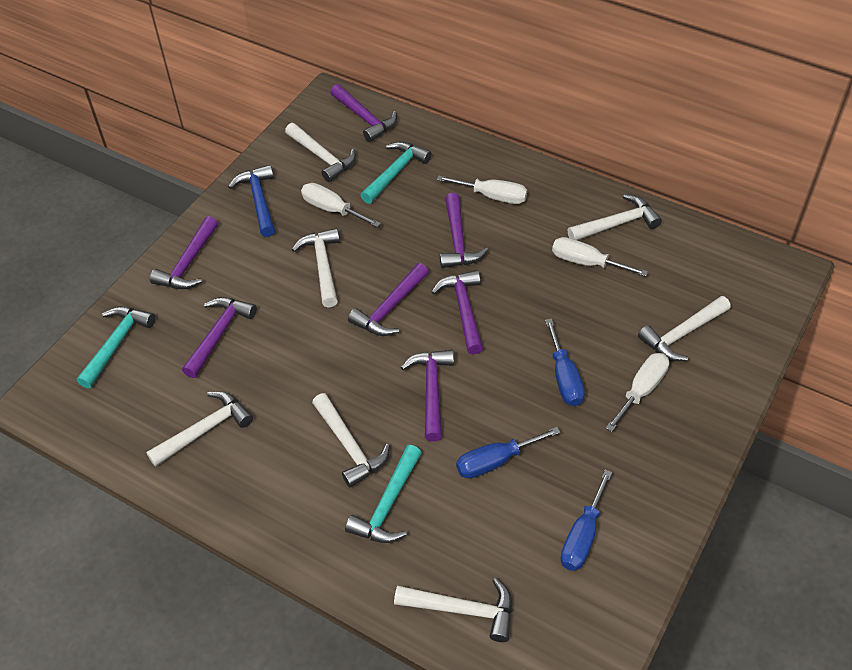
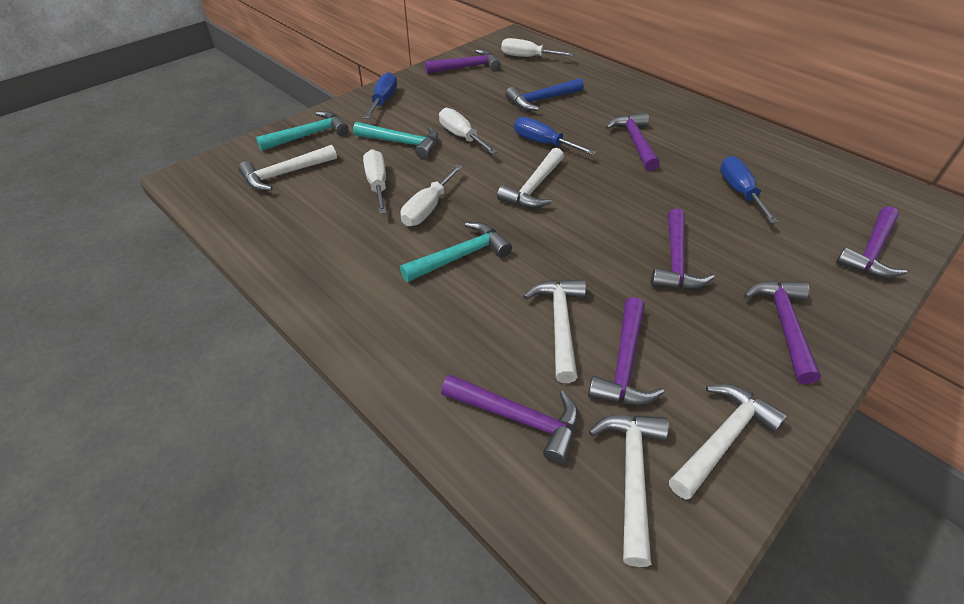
white hammer: [146,391,253,467] [285,123,356,182] [292,228,340,308] [312,393,390,487] [394,578,512,642] [568,194,662,240] [638,296,731,361] = 7 -> [238,145,337,191] [497,148,564,208] [523,279,586,383] [589,415,669,567] [669,384,787,500] = 5

